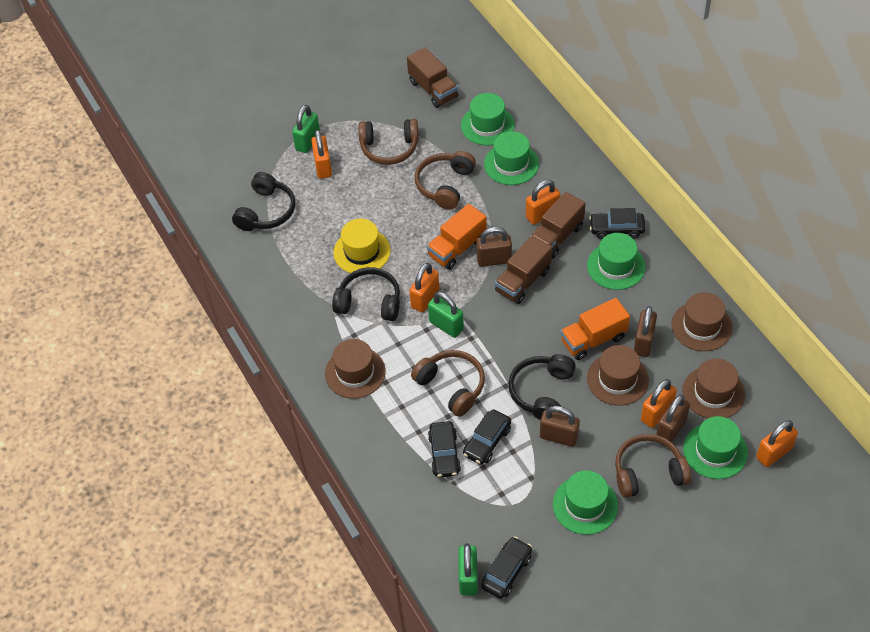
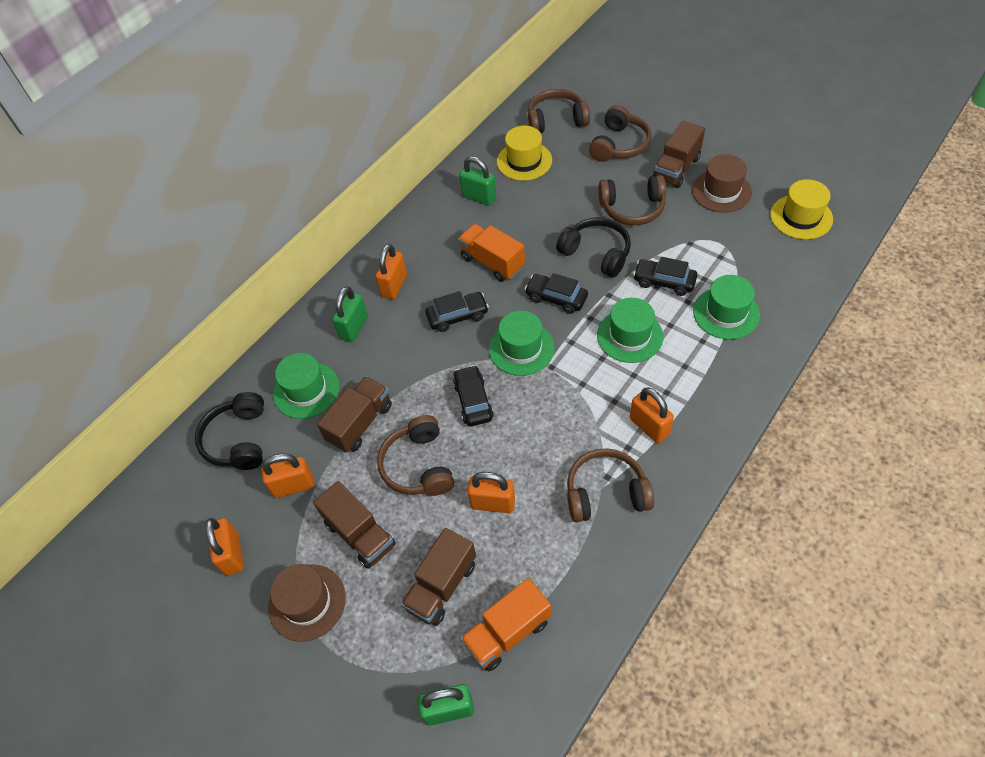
black headphones: [232,172,295,231] [332,267,400,321] [508,354,576,420] = 3 -> [195,392,264,470] [556,217,631,277] = 2
brown hat: [325,339,386,399] [587,345,649,406] [671,292,732,351] [682,358,745,419] = 4 -> [268,564,346,642] [692,154,752,213] = 2
brown headphones: [358,119,419,165] [411,350,485,417] [415,151,476,210] [615,434,691,498] = 4 -> [377,415,454,496] [528,89,590,133] [567,449,654,522] [589,105,652,162] [598,175,666,225] = 5
brown padlock: [476,227,512,267] [540,406,580,447] [634,306,657,357] [656,395,690,442] = 4 -> none = 0
brown truck: [407,47,458,108] [495,235,552,304] [531,192,585,259] = 3 -> [313,481,396,569] [317,376,392,453] [401,528,476,626] [653,121,705,188] = 4
green hat: [461,93,515,146] [484,131,539,185] [553,470,618,535] [587,233,646,290] [683,416,748,479] = 5 -> [273,353,339,419] [489,311,555,376] [597,298,664,363] [693,275,760,339] = 4
yellow hat: [333,219,390,273] = 1 -> [497,126,552,181] [770,179,833,240] = 2

